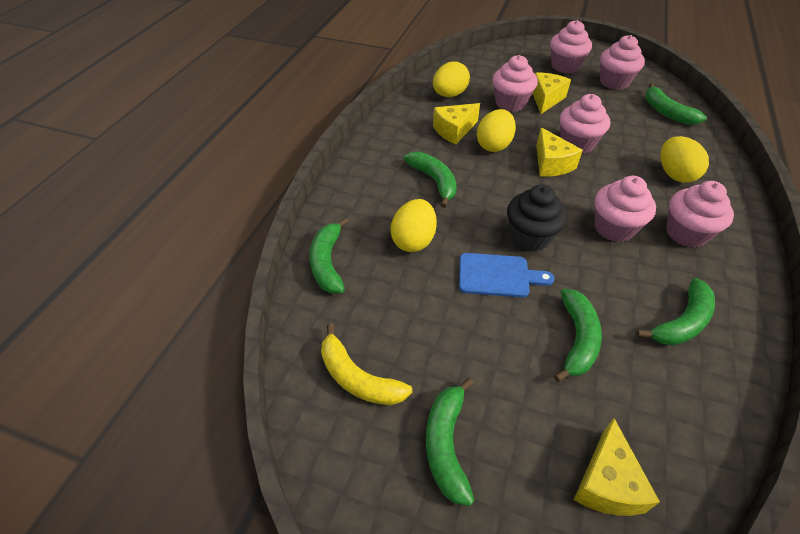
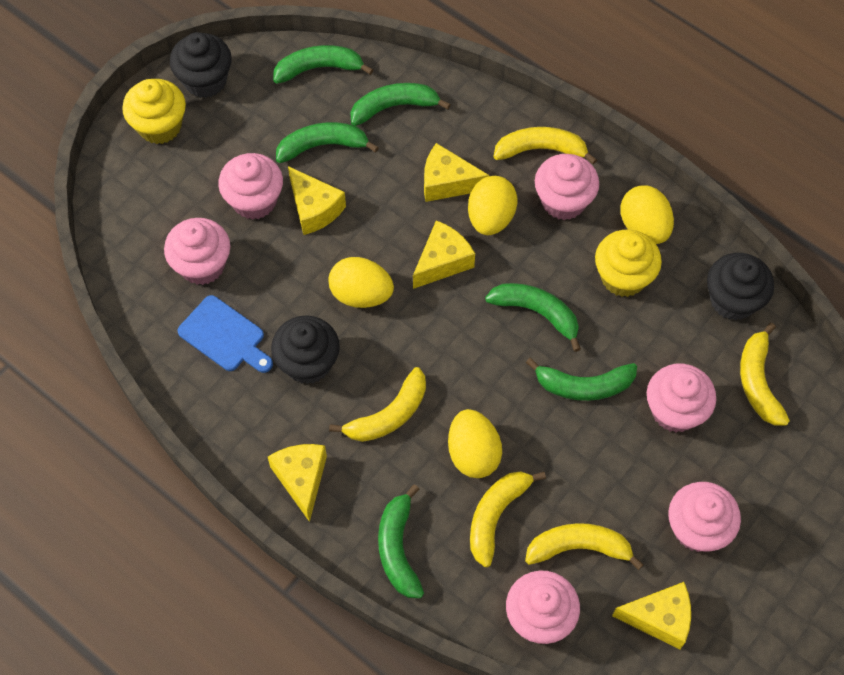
black cupcake: [507,185,567,252] = 1 -> [170,32,232,98] [271,315,340,384] [707,253,774,320] = 3
yellow banana: [321,323,413,405] = 1 -> [329,367,426,442] [470,471,546,567] [493,127,597,165] [525,523,644,570] [740,323,790,426] = 5
yellow cheese: [433,103,480,144] [532,73,571,114] [536,127,583,177] [573,418,660,516] = 4 -> [268,444,327,522] [288,166,346,235] [413,221,475,289] [424,143,489,202] [612,582,691,650] = 5
yellow cupcake: none = 0 -> [122,79,186,144] [595,230,662,297] = 2

